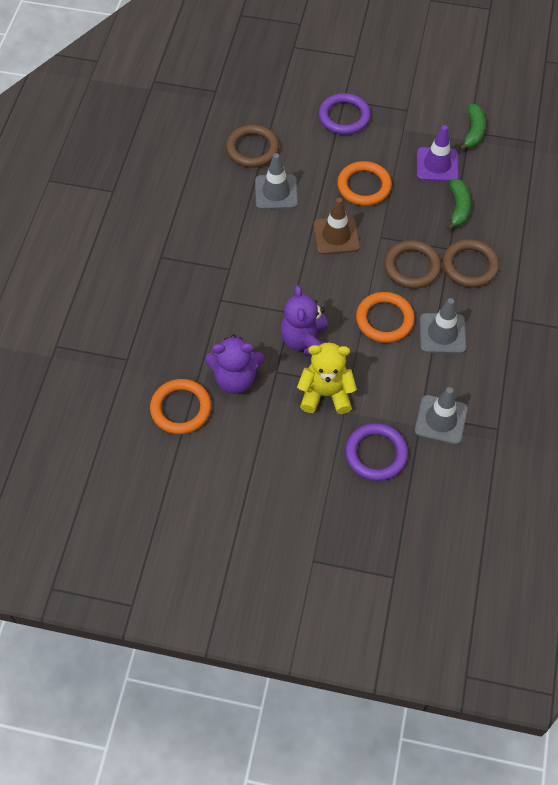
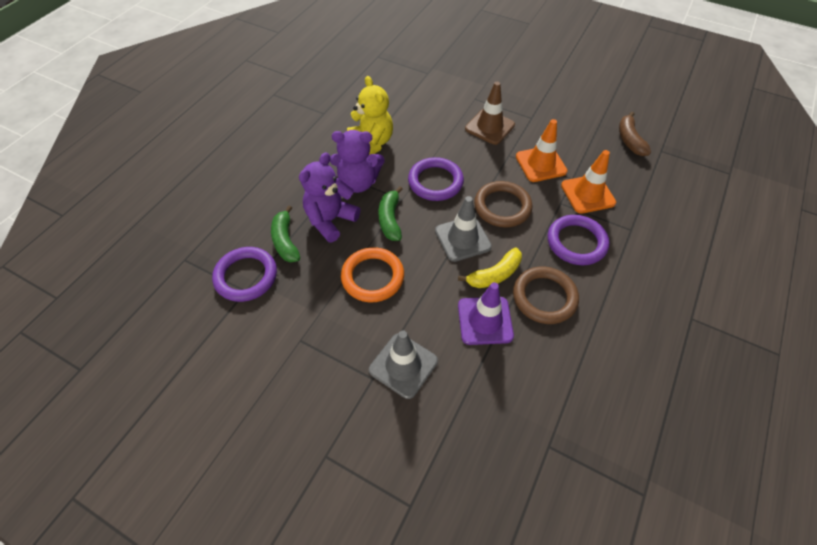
brown banana: none = 0 -> [619,112,651,156] = 1
brown ring: [226,125,279,168] [384,240,441,289] [442,239,499,288] = 3 -> [474,181,532,227] [513,267,579,324] = 2
grey traffic cone: [255,153,298,210] [415,387,468,445] [420,298,466,354] = 3 -> [369,330,438,399] [435,196,492,262] = 2
orange ring: [150,379,211,434] [337,161,392,206] [356,292,415,343] = 3 -> [341,247,404,302] = 1
orange traffic cone: none = 0 -> [516,119,568,182] [561,150,616,214] = 2
purple ring: [319,93,371,135] [345,423,408,481] = 2 -> [212,247,277,302] [408,157,464,201] [548,215,609,265] = 3
yellow banana: none = 0 -> [458,248,522,288] = 1

